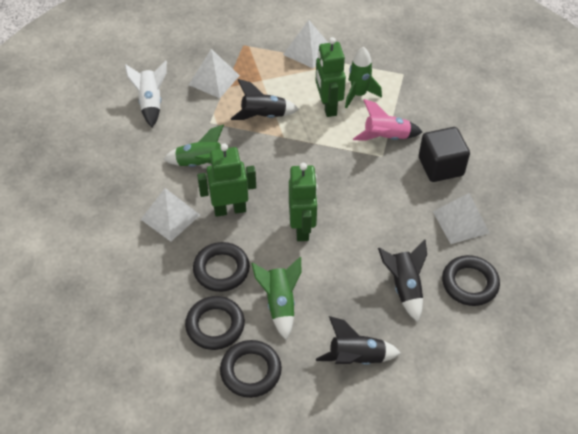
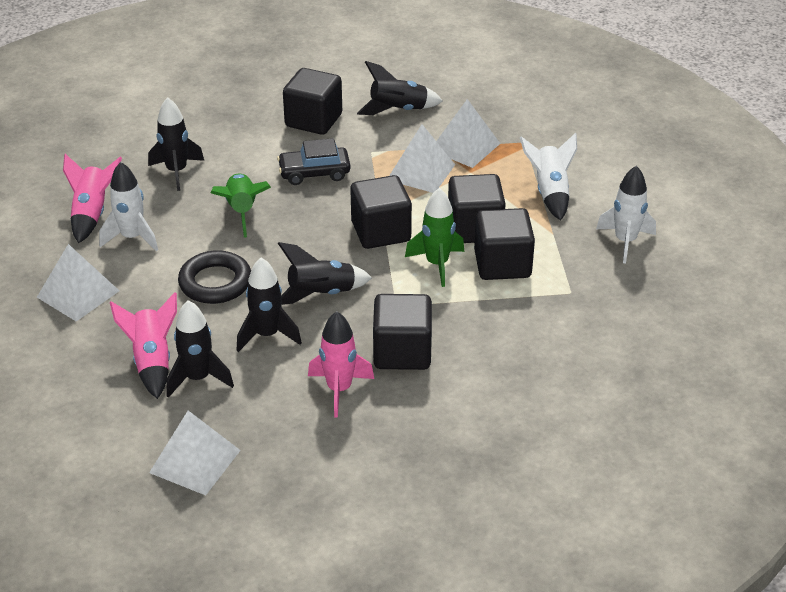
black car: none = 0 -> [277,138,350,185] = 1
black cube: [419,127,470,182] = 1 -> [283,68,342,135] [350,175,412,249] [373,294,432,370] [448,174,506,243] [474,208,535,280] = 5
black ring: [185,296,245,350] [193,242,250,292] [220,340,282,398] [442,255,500,306] = 4 -> [178,250,251,304] = 1
black rocket: [231,79,299,120] [316,316,401,365] [378,240,427,322] = 3 -> [148,97,204,191] [166,300,234,398] [236,258,302,352] [278,242,372,305] [357,61,443,115] = 5
green robot: [197,144,256,217] [289,163,318,241] [316,37,346,117] = 3 -> none = 0
green rocket: [163,125,224,167] [251,257,301,340] [345,46,382,109] = 3 -> [211,174,271,238] [405,188,464,287] = 2
pink rocket: [353,99,422,141] = 1 -> [63,154,122,244] [110,292,177,399] [308,311,374,418] = 3
white rocket: [125,60,167,127] = 1 -> [99,162,158,251] [520,133,577,221] [596,166,656,264] = 3

